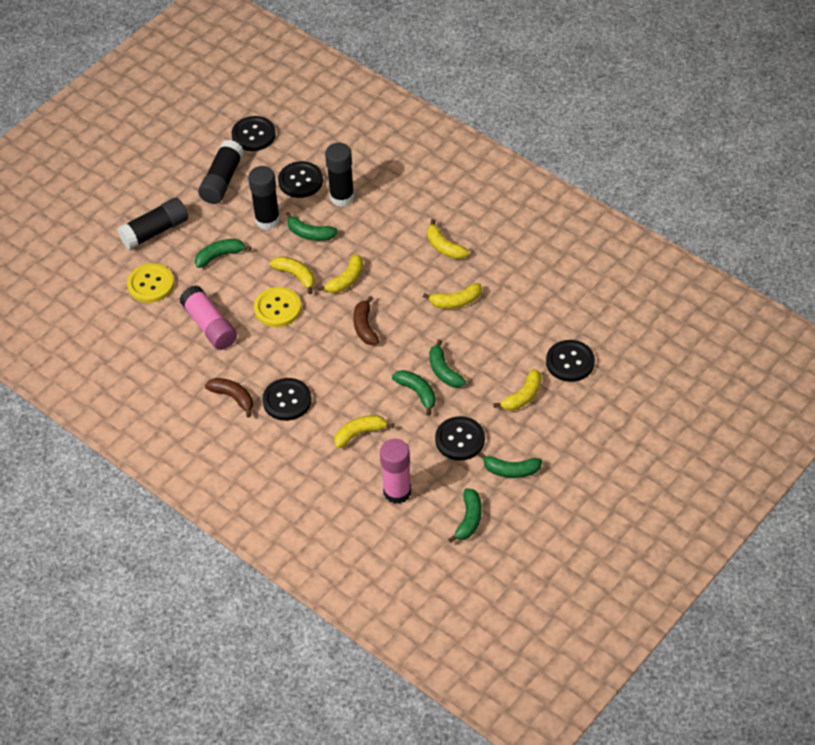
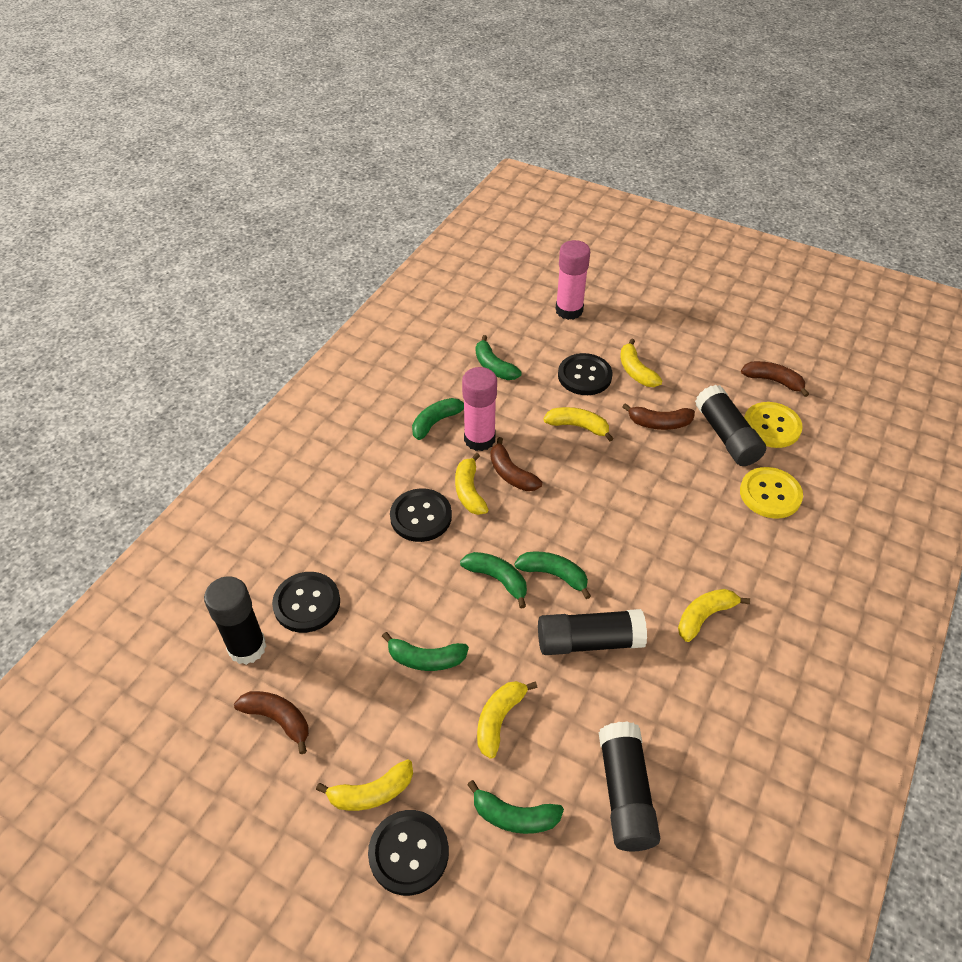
black button: [232,116,276,151] [262,378,312,421] [278,161,323,198] [435,416,485,461] [546,340,595,382] = 5 -> [272,572,340,633] [368,810,449,896] [390,488,452,542] [558,353,612,395] = 4
brown banana: [205,378,253,417] [353,296,379,345] = 2 -> [234,691,309,754] [491,437,542,491] [622,403,695,430] [741,361,809,397] = 4

